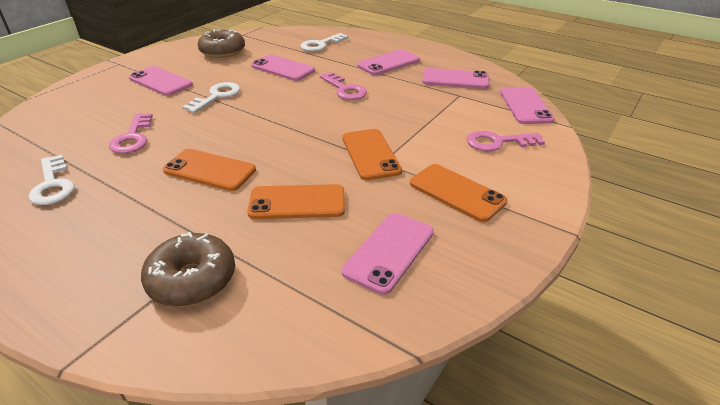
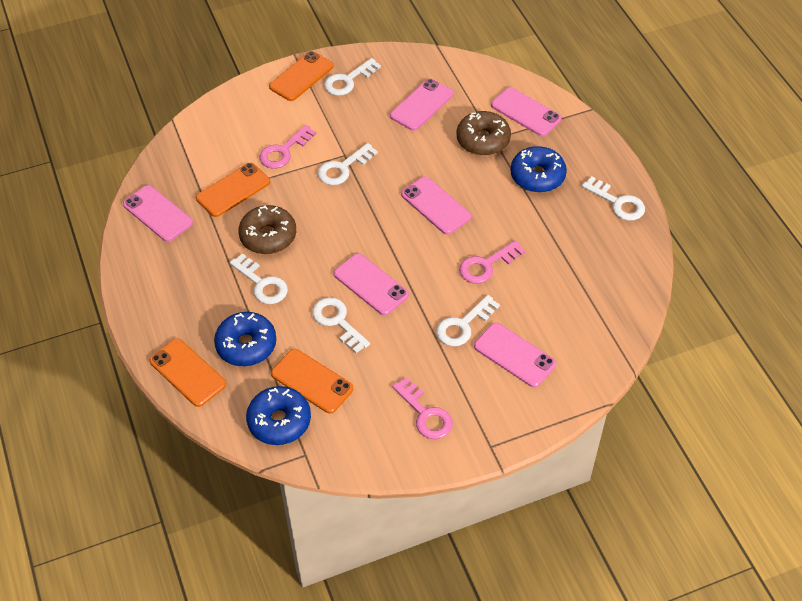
blue donut: none = 0 -> [214,312,276,366] [246,386,311,445] [511,146,567,193] = 3
white key: [29,155,75,205] [182,82,240,113] [300,33,348,52] = 3 -> [230,253,288,304] [312,297,370,353] [318,143,378,185] [324,58,381,96] [436,295,500,347] [582,176,645,221] = 6

